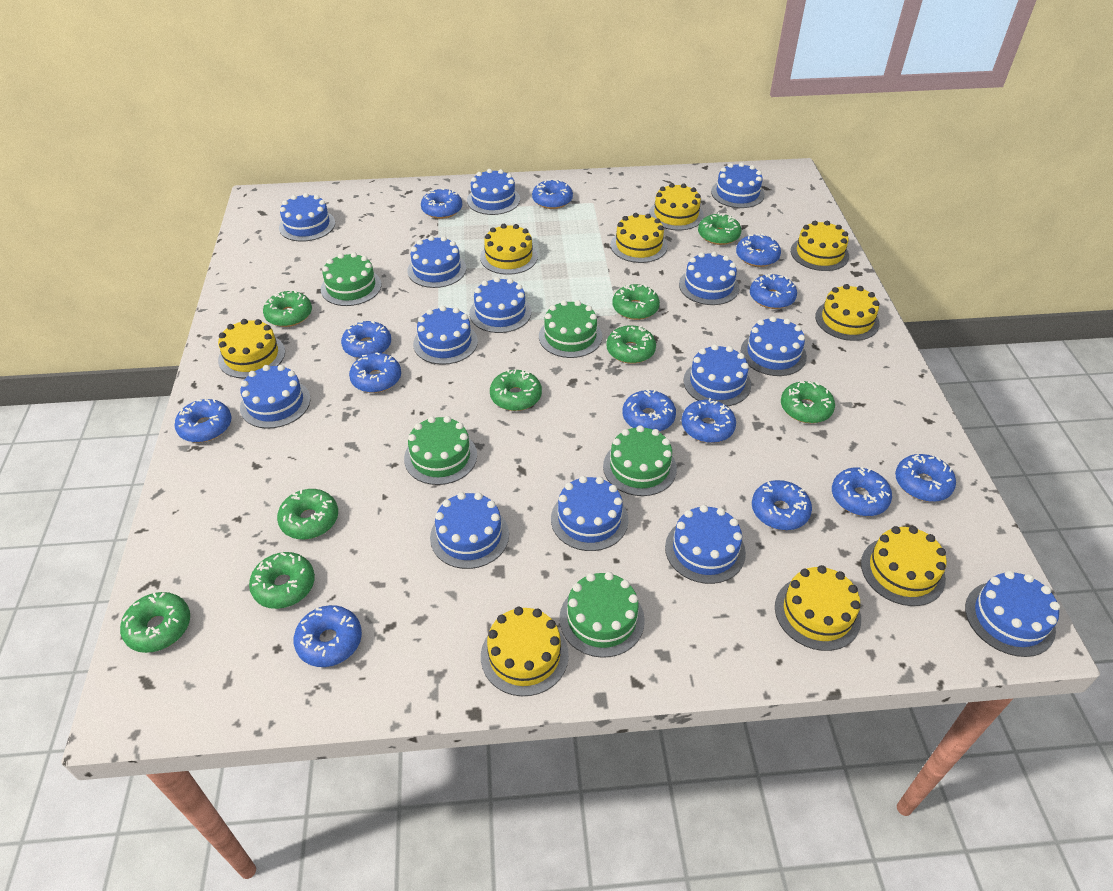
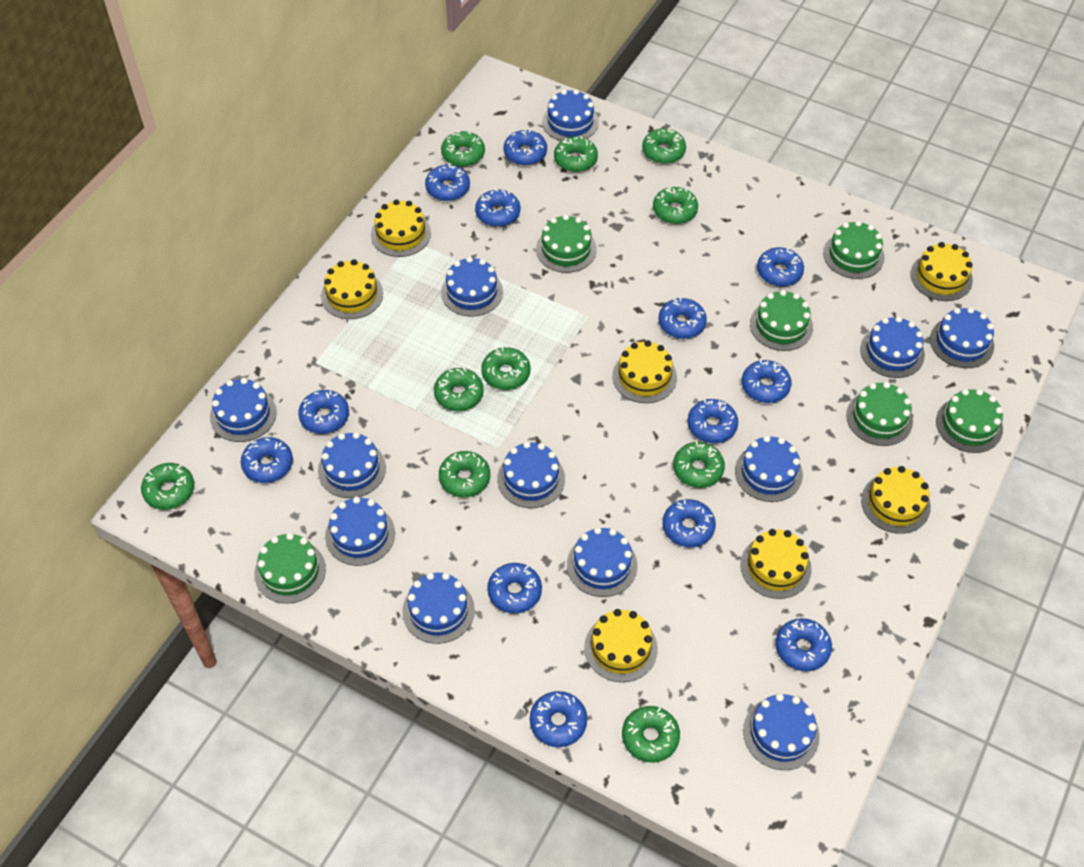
blue cake: [240,365,311,429] [279,193,335,242] [407,236,466,288] [413,306,478,365] [430,492,509,569] [467,169,520,215] [469,277,531,333] [551,476,628,551] [665,505,746,584] [679,252,739,305] [683,344,751,406] [711,162,765,208] [741,316,807,376] [965,571,1060,657] = 14 -> [210,378,277,442] [318,432,386,498] [325,497,395,566] [402,572,475,644] [441,257,503,317] [497,442,565,508] [542,89,599,141] [567,527,637,597] [735,435,803,502] [743,693,820,770] [860,316,925,378] [930,307,994,368] = 12
green cake: [321,252,381,306] [404,416,477,485] [539,300,602,358] [559,572,645,658] [603,425,677,496] = 5 -> [255,533,326,604] [536,214,597,273] [750,290,813,351] [823,221,885,279] [846,382,913,446] [936,389,1003,453] = 6
green donut: [120,592,190,653] [249,552,315,609] [263,291,312,327] [277,489,338,539] [490,369,542,411] [606,325,656,364] [613,284,660,320] [698,212,741,245] [781,381,835,423] = 9 -> [141,463,194,510] [434,368,484,411] [439,451,490,497] [441,131,485,167] [481,347,530,390] [554,136,598,172] [622,706,680,763] [642,127,686,164] [653,187,698,224] [673,441,725,488] = 10
yellow cake: [218,319,285,378] [480,224,538,275] [481,607,569,696] [611,213,668,263] [649,183,704,230] [775,565,861,651] [791,221,849,271] [815,284,880,341] [861,526,947,606] = 9 -> [321,259,383,319] [371,199,431,257] [584,609,658,682] [612,340,677,403] [740,529,812,599] [861,466,931,534] [911,242,973,301] = 7

